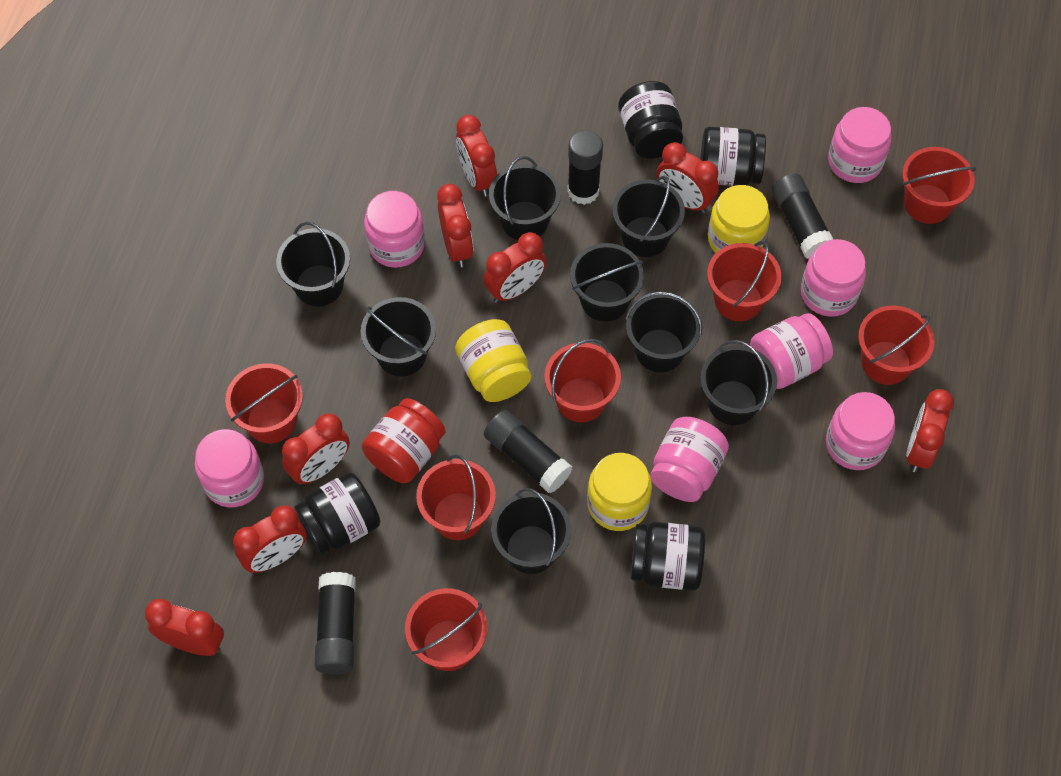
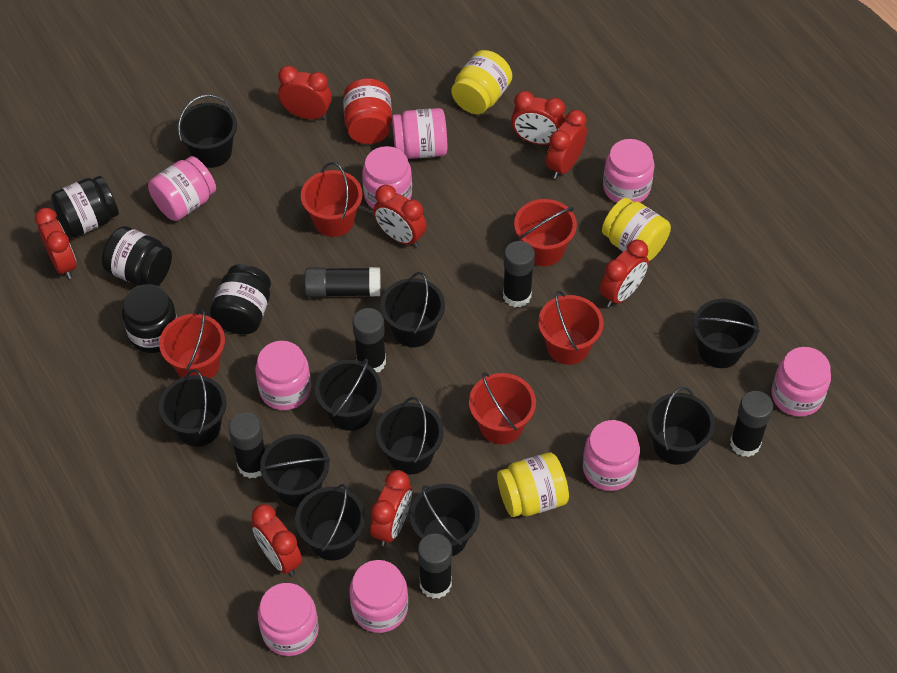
black bucket: [276,222,350,307] [361,297,436,376] [489,156,561,240] [491,488,571,574] [570,243,644,322] [612,176,685,257] [625,292,702,372] [700,340,777,425] = 8 -> [159,369,227,447] [177,94,237,168] [259,434,330,507] [295,484,366,561] [315,359,382,431] [376,397,444,475] [380,272,445,347] [410,484,480,556] [647,387,715,465] [692,299,760,368] = 10
black glue stick: [315,572,356,674] [484,410,572,493] [567,130,603,205] [771,173,834,259] = 4 -> [228,412,265,479] [304,267,381,297] [353,308,386,372] [418,533,452,599] [503,241,535,307] [730,391,773,457] = 6
pink jar: [195,429,264,507] [364,191,425,268] [650,417,729,502] [750,313,833,389] [801,239,866,317] [826,392,895,470] [828,107,892,183] = 7 -> [148,156,216,221] [255,341,311,410] [258,583,319,656] [349,560,408,633] [362,146,412,209] [392,108,447,159] [583,420,640,491] [603,139,655,203] [771,347,831,417] = 9
red bucket: [225,363,303,443] [405,588,487,671] [416,454,496,540] [544,339,621,422] [707,241,781,321] [858,305,935,385] [902,147,976,224] = 7 -> [159,309,225,379] [301,162,363,237] [469,372,536,444] [514,199,577,266] [538,291,604,365] = 5

